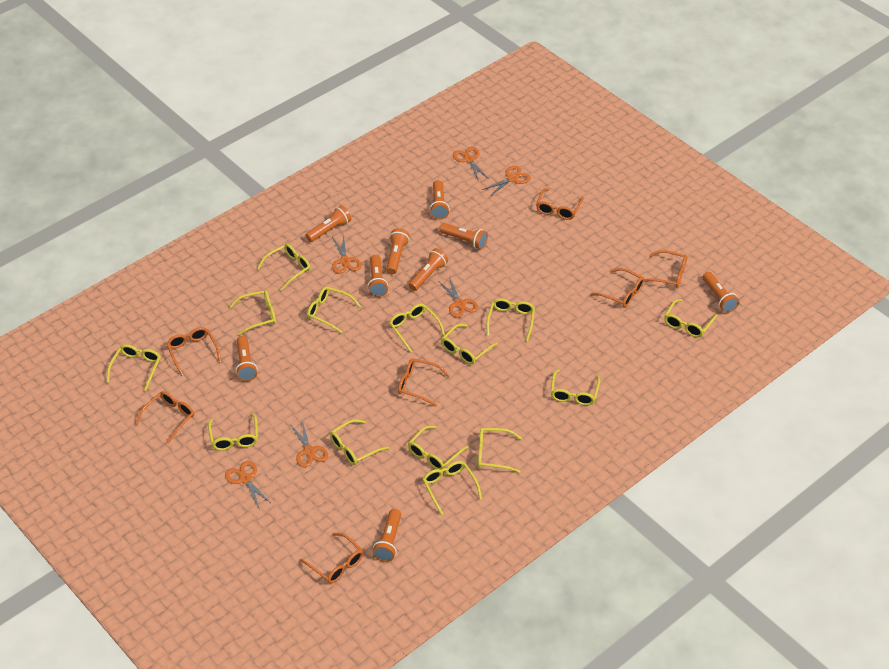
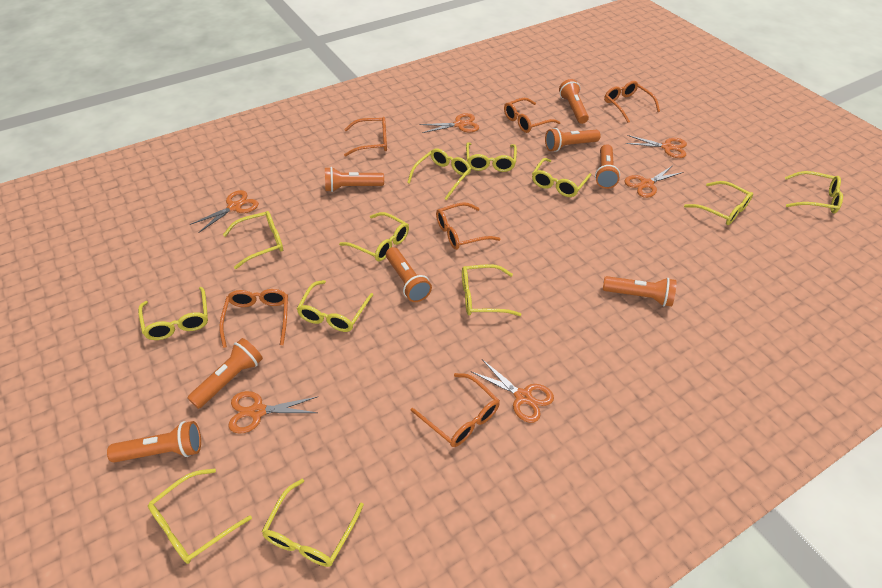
orange flashlight: [235,336,257,381] [306,205,351,242] [367,255,388,297] [372,509,401,562] [386,228,410,274] [408,248,448,291] [429,180,450,220] [439,223,488,249] [703,272,739,313] = 9 -> [107,421,201,463] [187,338,263,409] [325,167,384,192] [386,247,432,302] [545,128,601,152] [559,79,589,124] [595,144,620,189] [603,276,676,306] = 8
orange glasses: [135,391,194,444] [166,327,221,376] [300,533,364,583] [398,358,450,406] [536,188,584,220] [591,268,644,307] [644,250,687,288] = 7 -> [219,289,288,348] [344,117,387,156] [411,373,500,447] [436,202,501,250] [504,98,560,133] [604,81,660,123] = 6
yellow glasses: [107,344,161,391] [208,413,258,451] [229,290,276,335] [257,244,311,291] [307,286,361,333] [330,419,389,465] [389,304,445,353] [408,426,469,470] [423,461,482,515] [441,324,498,364] [478,428,522,473] [487,298,535,342] [551,369,600,406] [664,299,717,337] = 14 -> [138,287,208,340] [148,468,252,564] [223,211,283,269] [262,479,364,567] [297,280,373,332] [339,212,409,261] [407,148,471,200] [462,264,522,316] [466,142,517,172] [532,158,591,197] [684,181,753,225] [785,171,843,213] = 12

